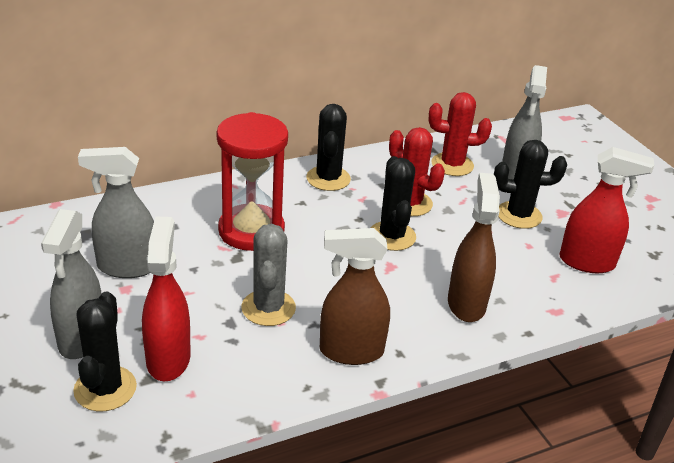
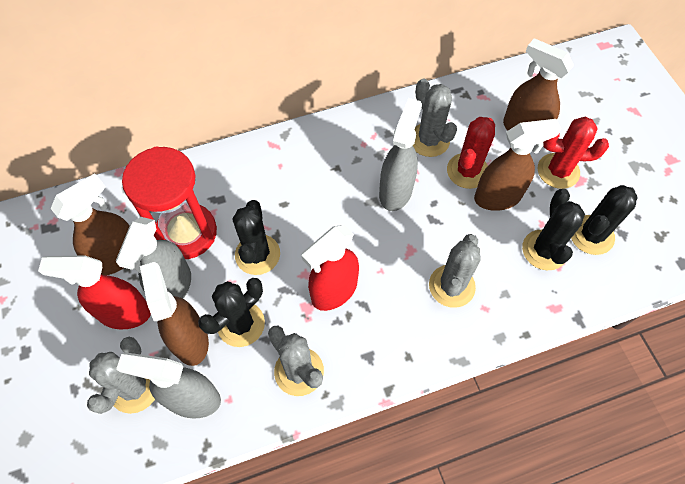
brown spray bottle: [320,228,390,365] [448,173,500,322] = 2 -> [51,173,129,275] [140,262,209,366] [474,119,561,211] [503,38,574,131] = 4
grey cactus: [241,224,296,326] = 1 -> [87,337,155,414] [268,326,324,396] [413,78,457,157] [429,234,481,308] = 4

